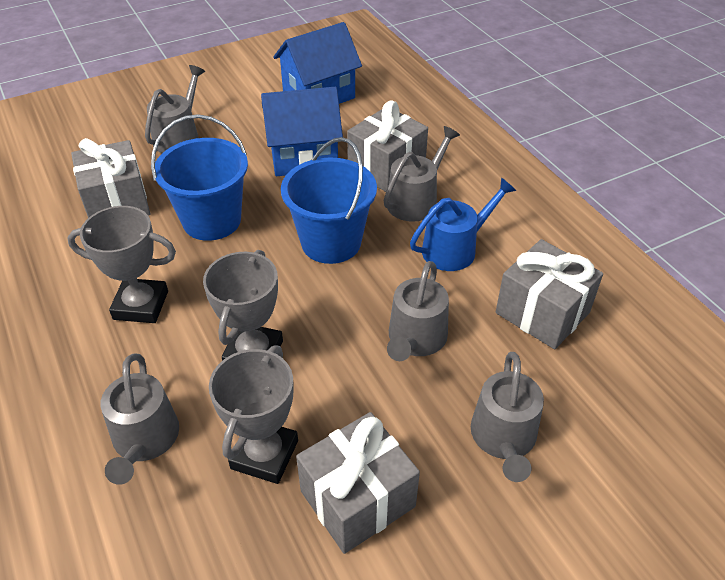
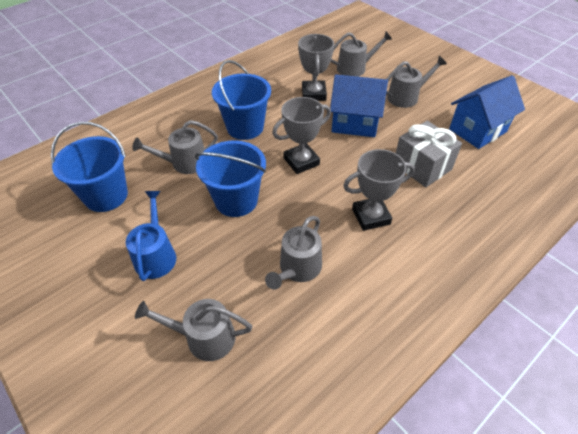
blue bucket: [151,114,248,241] [281,137,377,264] = 2 -> [51,122,128,212] [195,140,266,217] [212,60,271,140] = 3
grey gift: [71,138,151,218] [296,412,420,554] [347,101,428,192] [496,239,603,349] = 4 -> [396,121,462,187] = 1

